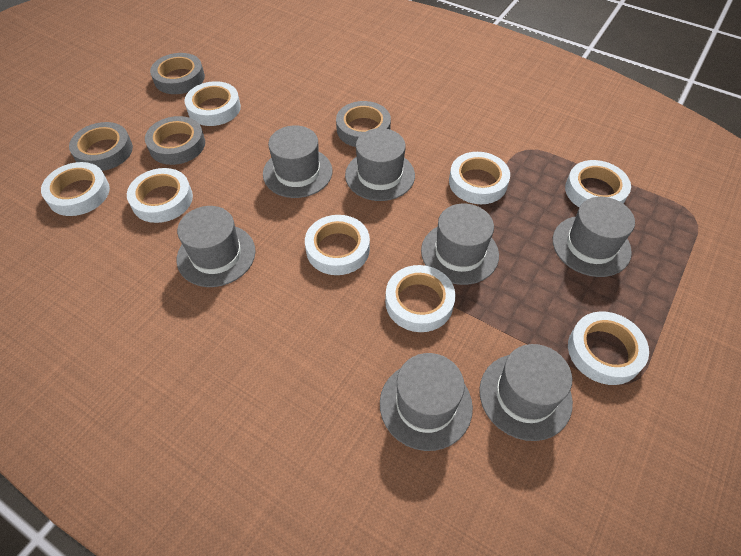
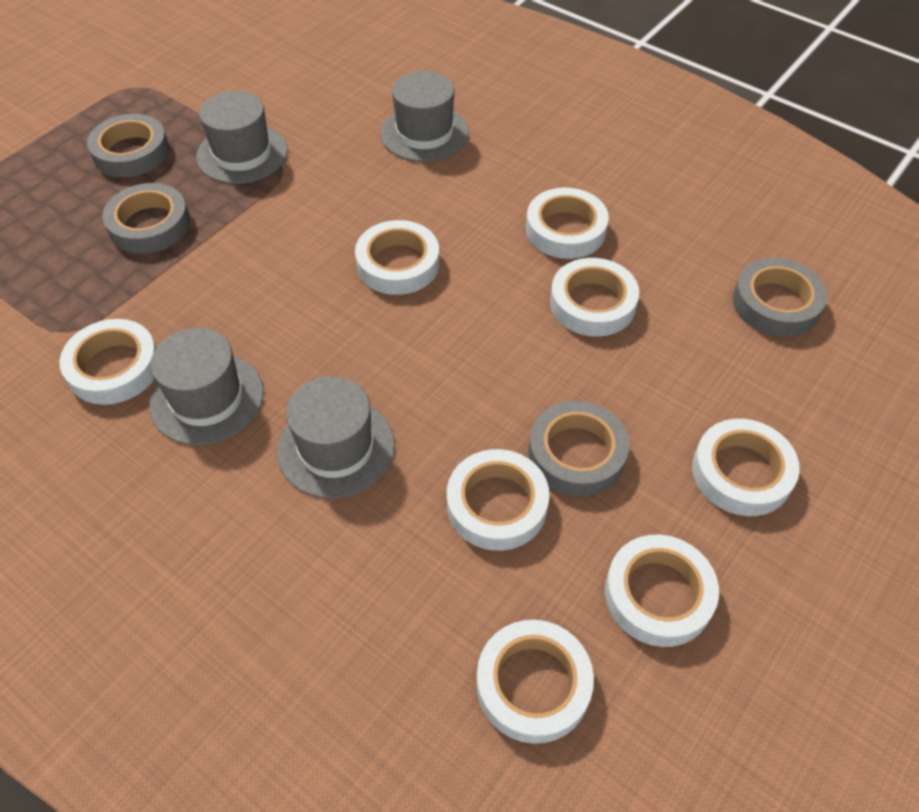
grey hat: [177,206,256,287] [263,125,333,198] [345,128,415,201] [380,353,473,451] [421,204,499,285] [479,344,573,441] [553,197,635,277] = 7 -> [149,328,264,445] [196,91,288,184] [277,376,395,499] [380,71,469,162] = 4

